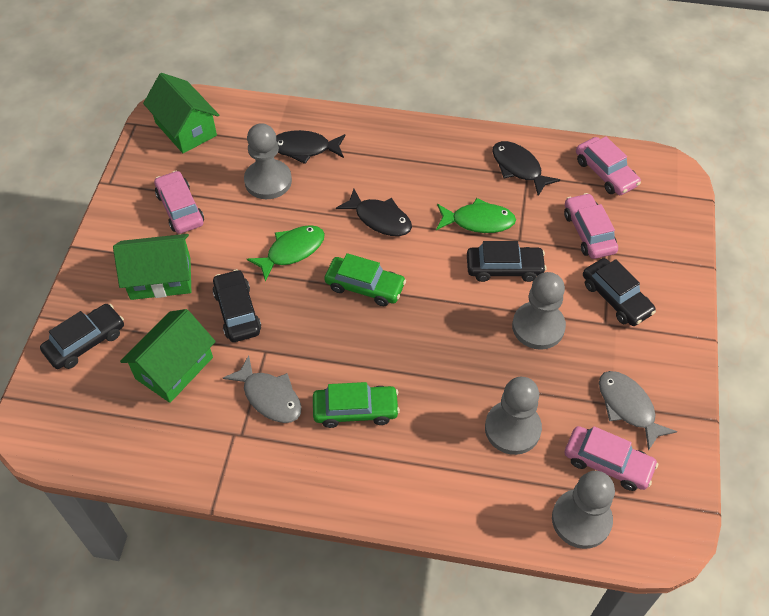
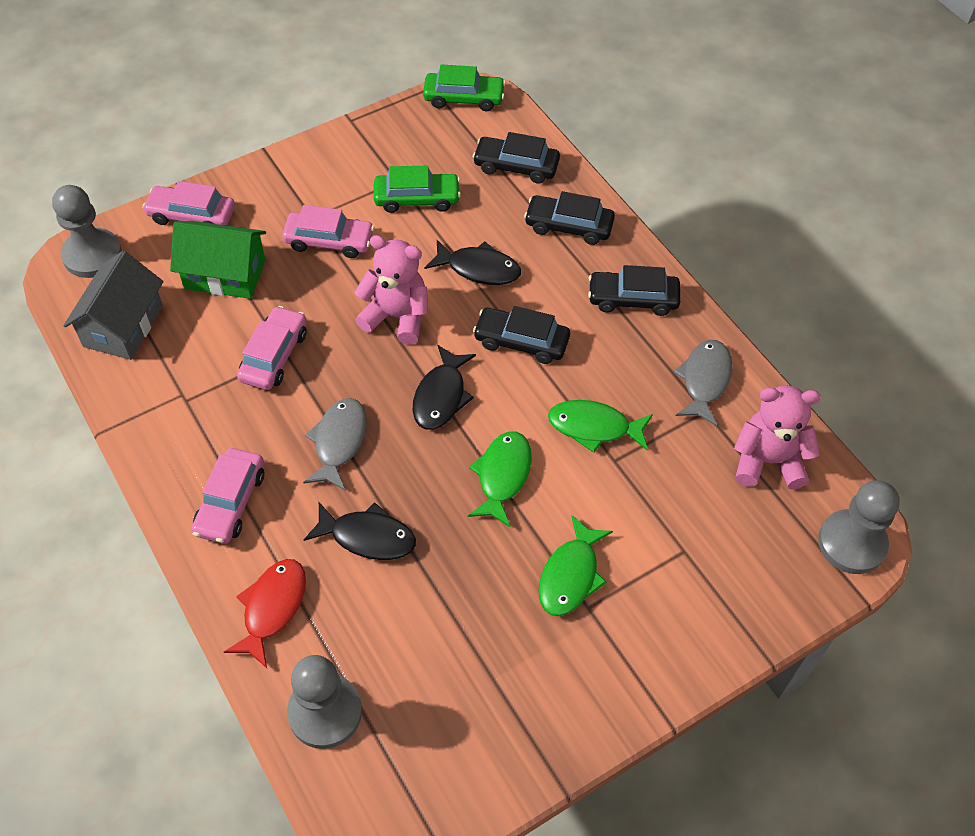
green fish: [247,225,325,281] [436,198,516,233] = 2 -> [468,431,532,527] [539,515,613,616] [548,400,653,453] = 3
green house: [113,234,191,300] [120,309,216,403] [143,73,219,153] = 3 -> [170,221,266,299] = 1
grey house: none = 0 -> [63,251,164,360] = 1
grey pawn: [244,123,292,199] [485,377,542,455] [512,272,566,350] [552,471,615,549] = 4 -> [52,185,122,278] [287,655,362,749] [818,480,900,574] = 3
pink teddy bear: none = 0 -> [354,235,428,345] [734,385,821,489] = 2
red fish: none = 0 -> [224,559,306,668] = 1

